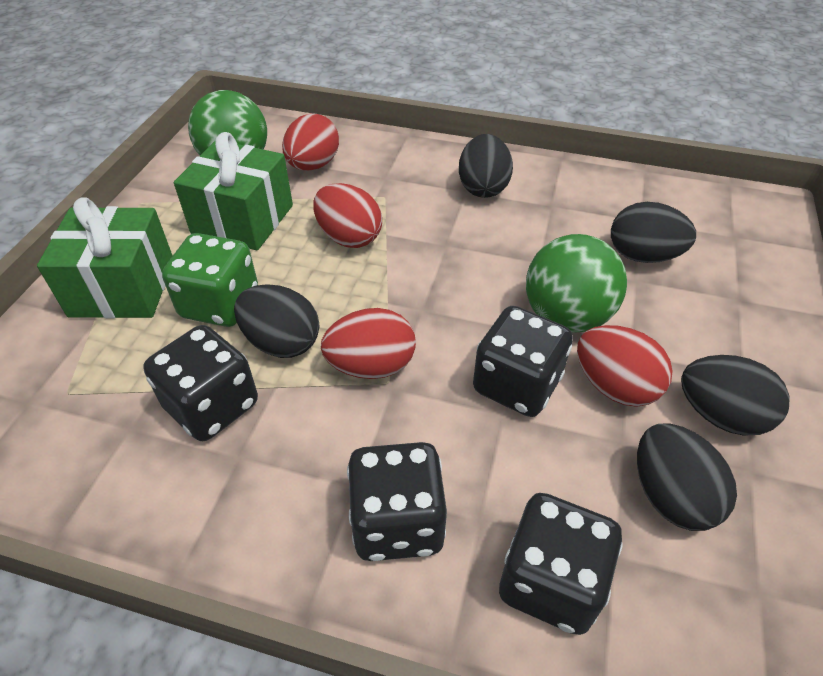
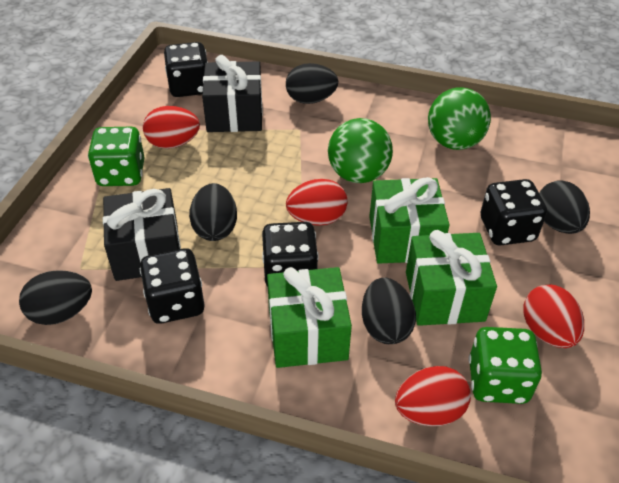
black gift: none = 0 -> [103,188,181,281] [202,55,263,132] = 2
green dice: [162,233,258,327] = 1 -> [88,127,145,186] [469,327,542,404] = 2
green gift: [37,197,173,318] [174,132,293,250] = 2 -> [267,267,352,368] [369,177,449,264] [406,230,497,326] = 3

